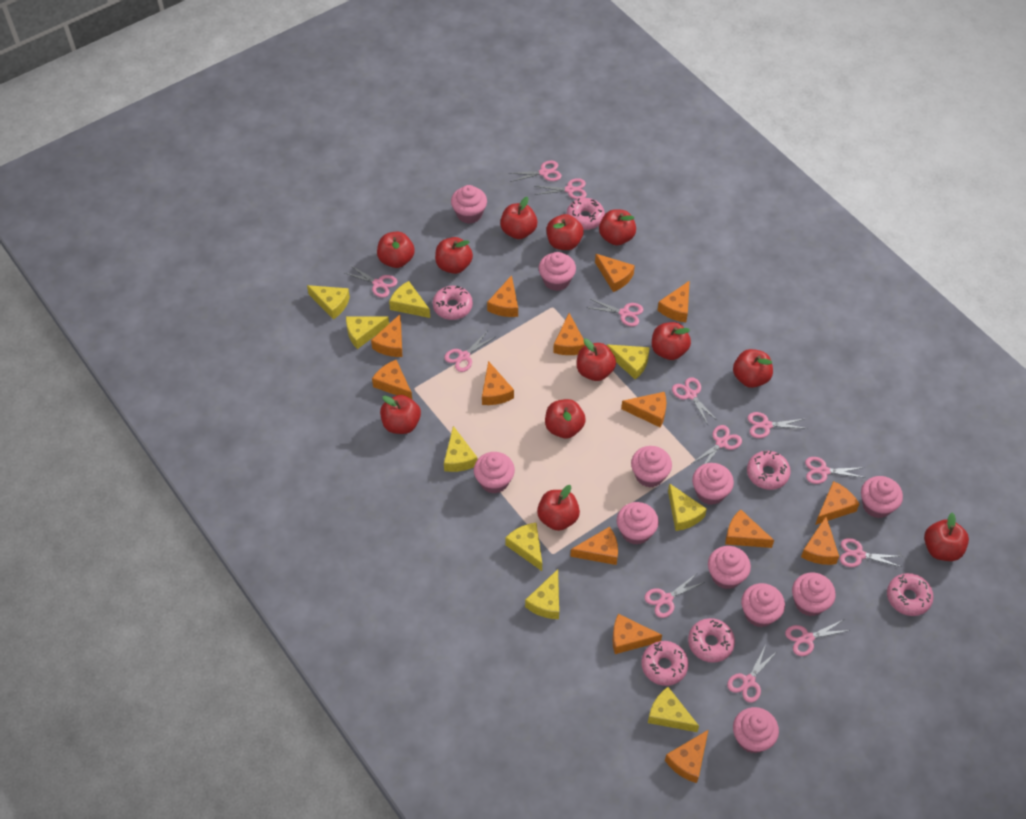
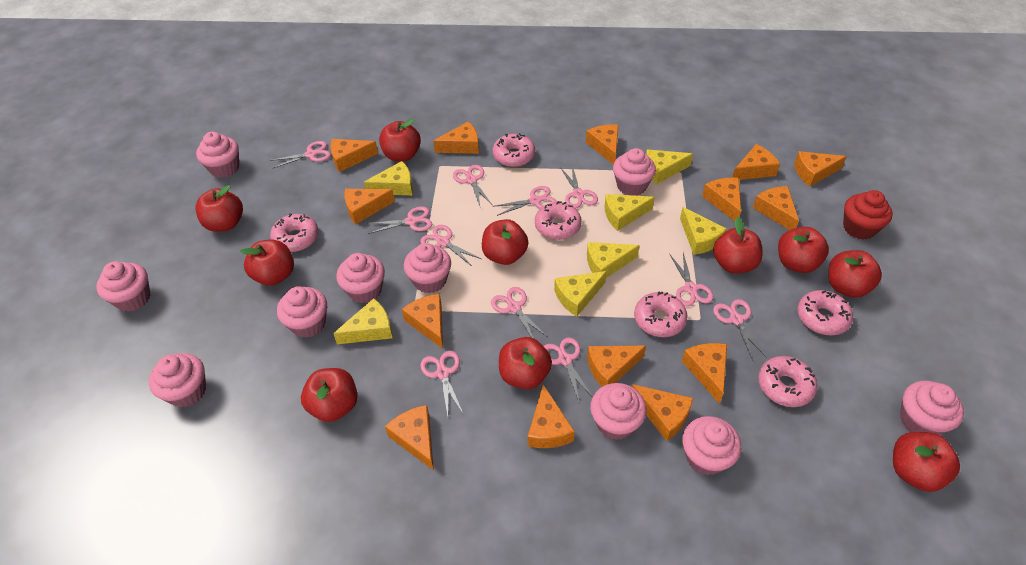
pink cupcake: [451,185,487,224] [474,452,515,494] [539,252,576,291] [617,502,659,545] [631,446,672,488] [692,463,734,505] [708,546,751,589] [733,707,779,753] [741,583,785,627] [792,572,836,616] [861,476,903,518] = 11 -> [96,261,151,311] [149,353,206,407] [196,132,239,178] [277,286,327,338] [336,253,385,303] [404,243,451,293] [590,383,647,440] [613,148,656,196] [682,416,741,475] [900,381,964,435] = 10
pink scissors: [345,265,398,298] [444,332,495,372] [508,160,562,182] [535,178,587,200] [590,299,643,326] [644,573,705,618] [672,377,718,425] [691,425,742,464] [727,645,776,703] [747,412,807,438] [785,620,850,656] [805,457,866,484] [840,538,902,567] = 13 -> [270,141,331,169] [367,207,432,234] [420,225,481,266] [420,351,464,416] [453,165,492,206] [491,287,548,338] [493,186,557,216] [544,338,593,401] [560,165,598,208] [670,253,713,306] [713,299,767,361] = 11
red apple: [377,232,415,268] [380,395,421,434] [435,237,473,274] [500,197,537,239] [537,485,580,531] [545,399,586,438] [546,214,584,250] [577,339,616,381] [599,209,636,246] [652,322,691,360] [733,349,773,388] [924,512,969,561] = 12 -> [195,185,243,232] [240,240,294,286] [301,368,358,422] [379,118,421,162] [482,219,528,265] [499,337,552,389] [713,217,763,274] [778,227,829,273] [828,250,882,298] [893,432,960,492] = 10
red cupcake: none = 0 -> [843,190,893,240] = 1
yellow cheese: [307,285,350,320] [346,316,389,349] [389,281,430,318] [444,426,478,472] [506,523,542,571] [525,569,559,619] [606,344,650,380] [648,687,699,732] [668,483,707,531] = 9 -> [333,298,393,344] [363,161,413,195] [554,271,607,317] [587,242,640,278] [605,194,655,231] [646,149,693,184] [680,207,727,255] = 7

